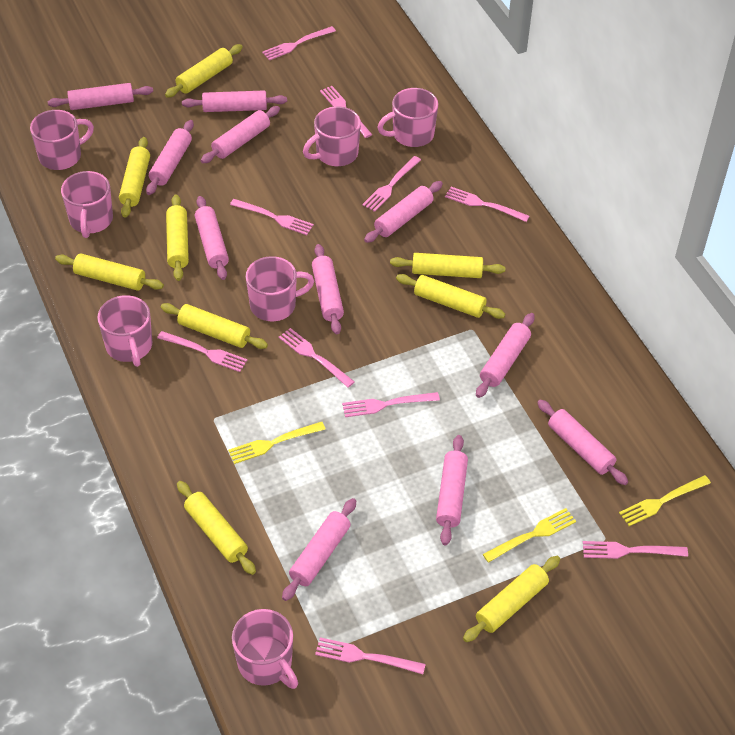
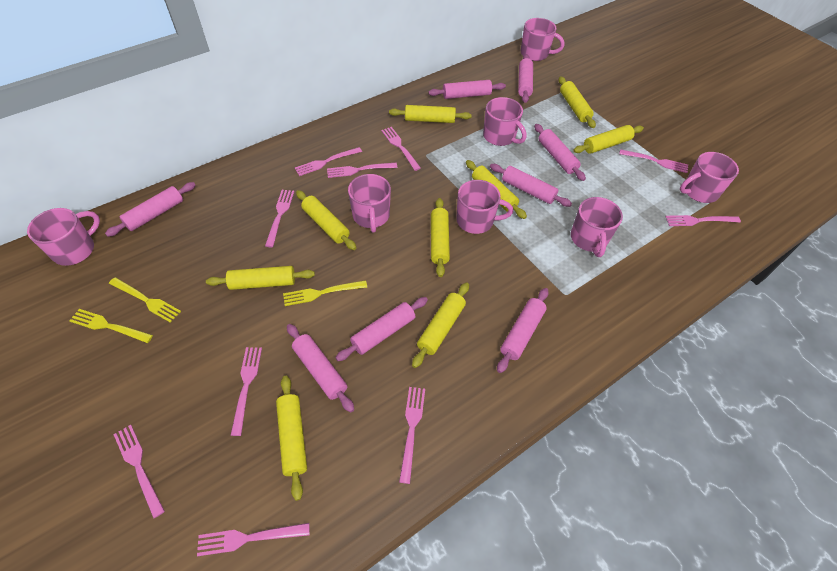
pink rolling pin: [48,83,153,110] [146,120,194,195] [182,90,287,112] [195,196,229,280] [201,106,280,163] [282,498,356,601] [312,244,344,334] [364,181,443,243] [436,435,468,545] [476,313,534,398] [537,400,628,485] = 11 -> [105,182,196,237] [287,324,354,412] [335,297,428,361] [428,80,506,99] [490,164,572,207] [497,288,549,373] [518,54,533,103] [534,124,586,181] = 8

